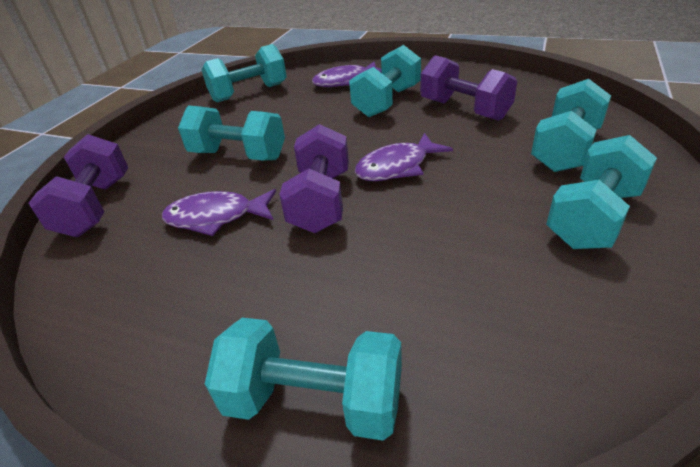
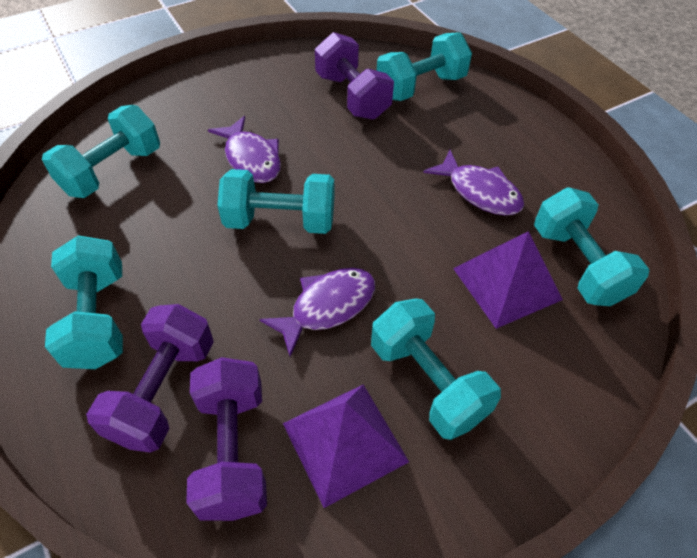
purple pyramid: none = 0 -> [283,384,409,508] [453,231,563,329] = 2

